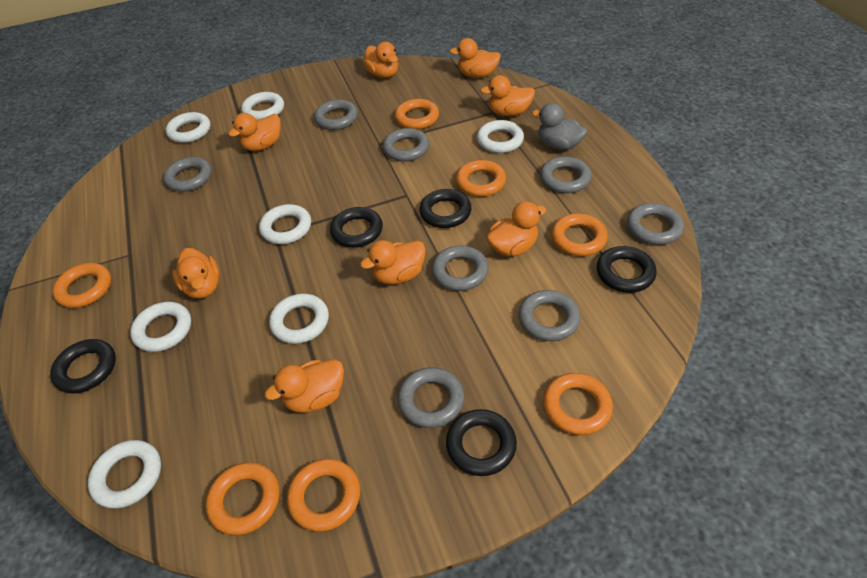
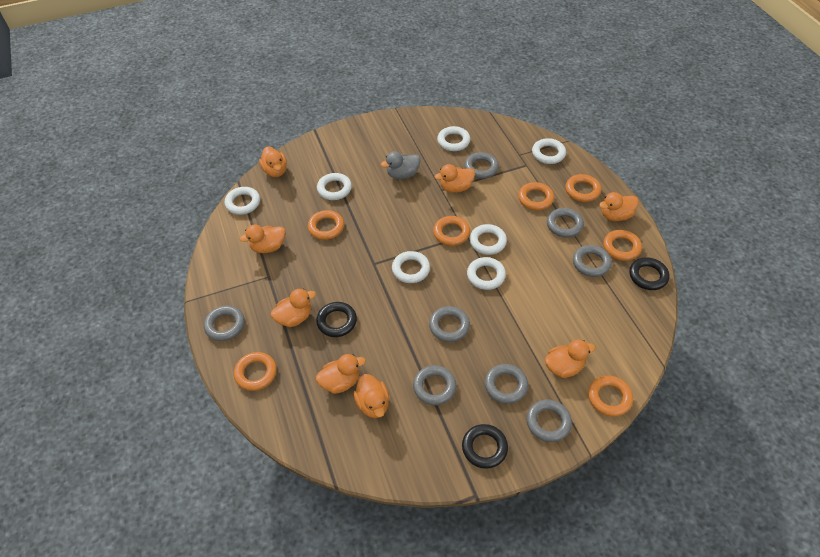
black ring: [50,339,116,393] [330,207,383,248] [419,189,472,228] [446,409,517,476] [597,246,657,293] = 5 -> [316,302,357,337] [462,424,508,469] [629,257,669,290] = 3

